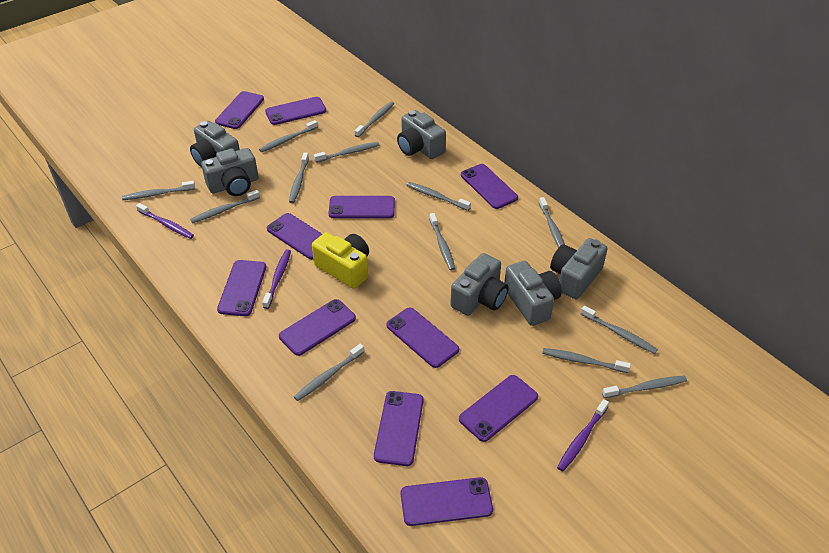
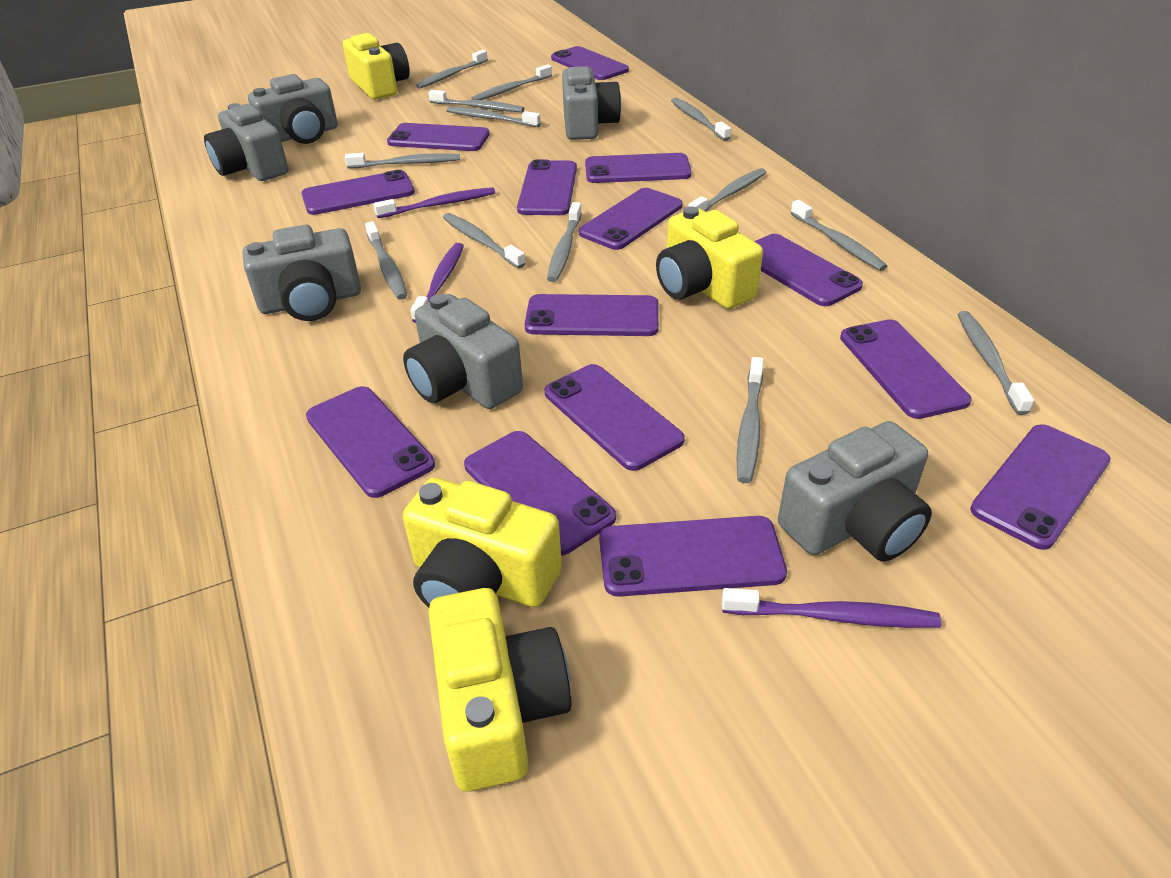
purple phone: [215,91,264,129] [217,260,266,316] [265,97,326,125] [267,213,322,259] [279,299,356,356] [329,196,395,218] [374,391,423,466] [386,308,459,368] [401,477,493,526] [459,375,538,442] [461,164,518,209] = 11 -> [301,170,415,215] [306,386,435,498] [387,123,490,151] [464,431,616,556] [517,159,577,215] [525,294,659,336] [545,364,685,471] [551,46,629,80] [579,188,683,250] [585,153,692,183] [599,516,787,597] [754,234,863,306] [840,319,971,419] [970,424,1111,550] = 14
yellow camera: [312,232,369,289] = 1 -> [343,33,410,100] [403,477,562,608] [428,588,571,792] [656,206,763,309] = 4

